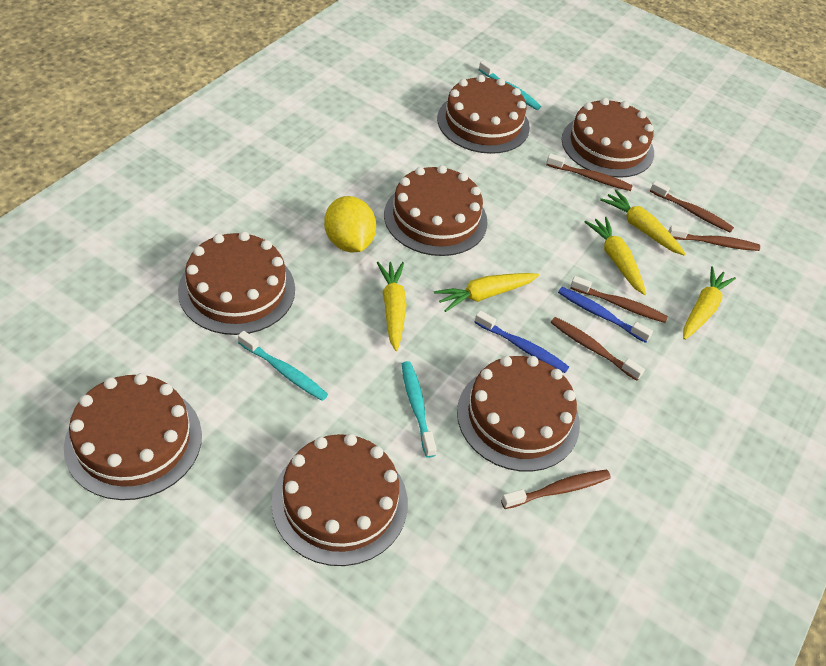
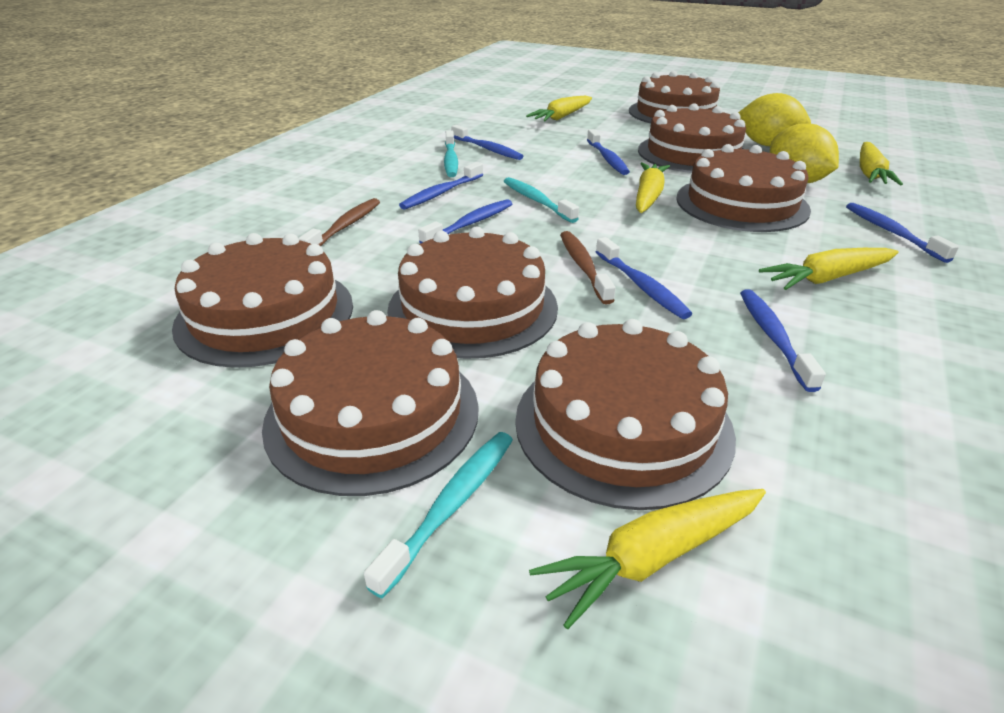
blue toothbrush: [474,310,569,373] [558,287,653,343] = 2 -> [399,162,483,210] [418,199,512,244] [451,125,524,160] [587,129,630,175] [596,237,692,319] [740,289,826,392] [846,203,959,263] = 7
brown toothbrush: [501,470,611,509] [546,153,633,191] [551,317,645,381] [570,276,668,323] [650,180,734,232] [668,225,760,251] = 6 -> [298,198,380,246] [560,231,616,304] = 2
yellow lemon: [324,196,376,252] = 1 -> [738,93,811,146] [770,123,839,183] = 2

